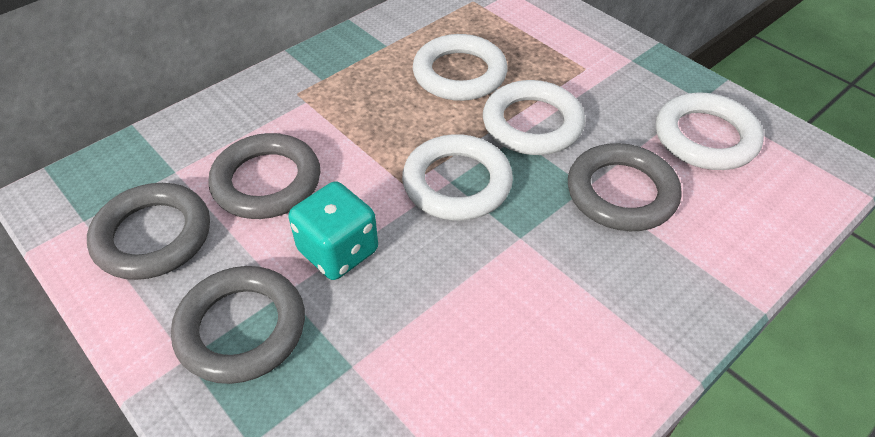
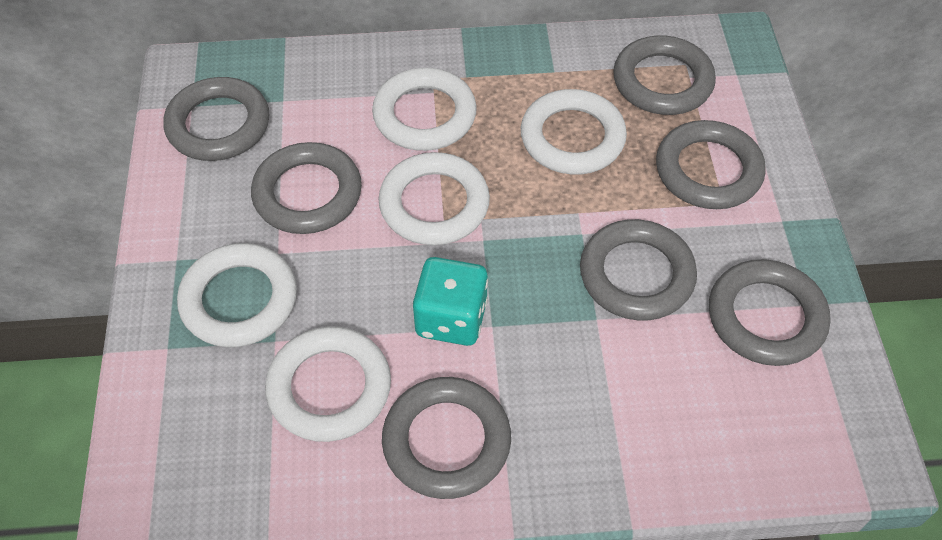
grey ring: [87,183,210,280] [171,266,305,384] [208,133,320,219] [568,143,682,231] = 4 -> [164,77,269,161] [251,142,362,234] [382,377,511,499] [580,219,697,320] [613,35,716,115] [656,120,766,209] [709,259,831,366] = 7
white ring: [402,134,513,220] [413,34,508,101] [483,80,585,155] [656,93,764,170] = 4 -> [177,243,297,347] [265,326,391,442] [372,68,477,151] [378,152,490,245] [521,89,627,174] = 5

